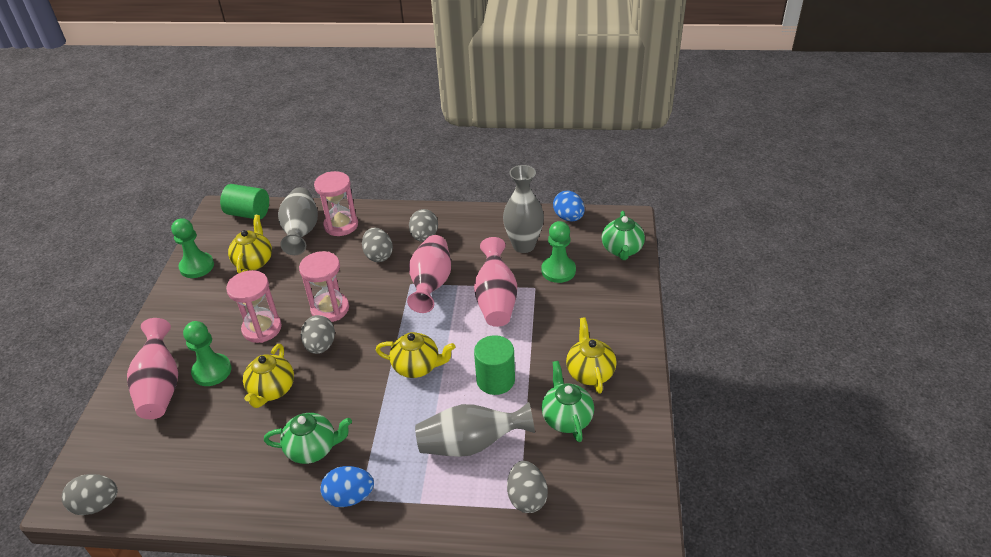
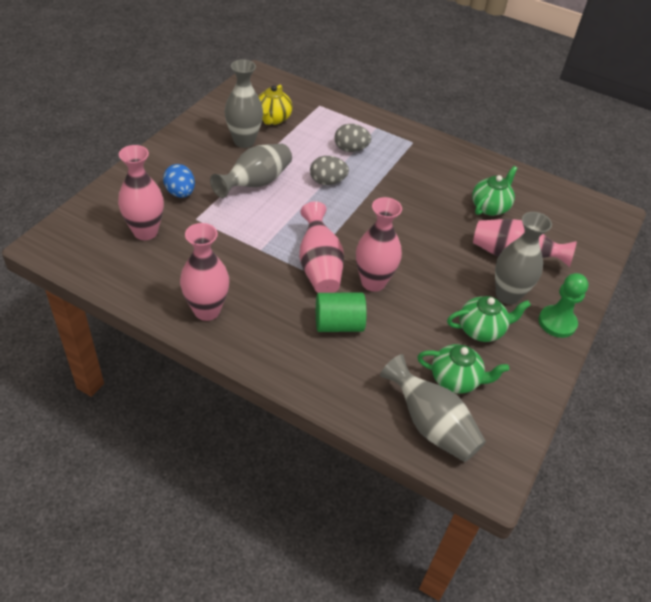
blue egg: [320,466,374,507] [553,191,585,221] = 2 -> [163,164,195,198] = 1
green cylinder: [220,184,269,219] [474,335,515,395] = 2 -> [316,293,367,332] = 1
green pawn: [171,218,214,278] [183,321,231,386] [541,221,576,283] = 3 -> [538,273,588,338] = 1
grey egg: [62,474,118,515] [301,315,335,354] [362,228,393,262] [409,209,438,242] [507,461,548,513] = 5 -> [310,156,349,185] [334,124,371,152] = 2
grey vase: [278,187,318,255] [415,402,535,457] [503,165,544,253] = 3 -> [210,144,292,198] [225,59,263,148] [380,354,486,462] [495,212,552,305] = 4
pink hourglass: [226,270,282,343] [299,251,349,322] [314,171,358,236] = 3 -> none = 0
pink vase: [127,318,178,419] [407,235,451,313] [474,237,517,327] = 3 -> [118,145,164,240] [180,223,229,321] [299,201,344,293] [356,197,402,292] [473,219,577,267] = 5
yellow teapot: [228,215,272,274] [243,344,294,408] [376,332,455,378] [566,317,616,394] = 4 -> [258,85,293,125] = 1

